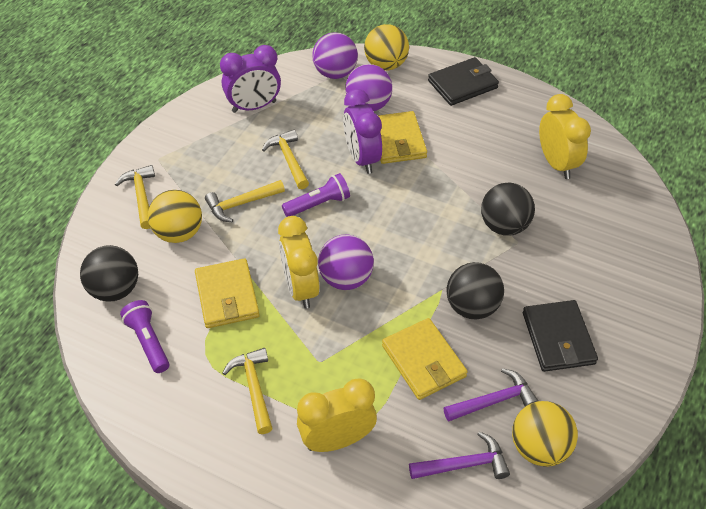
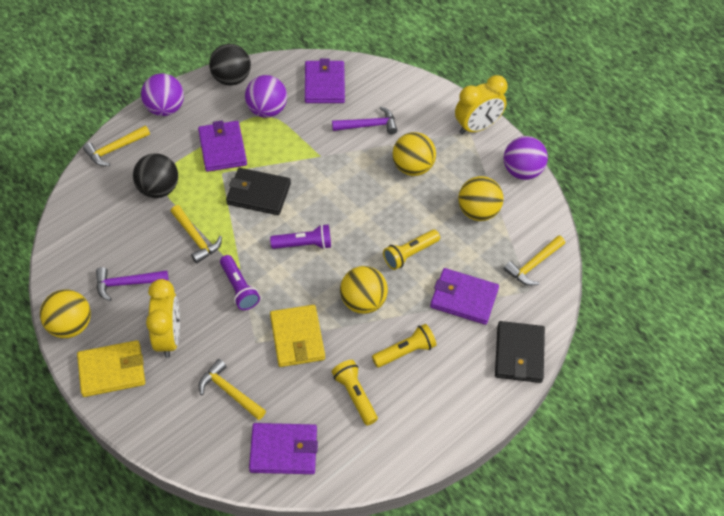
black ball: [80,245,138,302] [446,262,504,319] [481,183,535,236] = 3 -> [133,153,178,198] [209,44,251,86] = 2
purple clock: [220,45,281,113] [343,89,382,174] = 2 -> none = 0
purple wallet: none = 0 -> [198,120,247,172] [249,423,318,474] [305,58,345,103] [430,268,499,325] = 4
yellow ball: [148,190,202,243] [364,24,409,70] [512,401,578,467] = 3 -> [40,289,91,338] [340,266,388,314] [392,132,436,176] [458,176,504,221] = 4
yellow clock: [278,216,319,309] [297,379,377,452] [539,94,591,179] = 3 -> [146,279,180,358] [455,75,508,135] = 2
yellow flashlight: none = 0 -> [332,360,378,425] [372,324,436,368] [383,230,440,270] = 3
yellow wallet: [195,258,260,328] [378,111,427,164] [382,318,468,400] = 3 -> [77,340,145,397] [270,305,325,367] = 2

